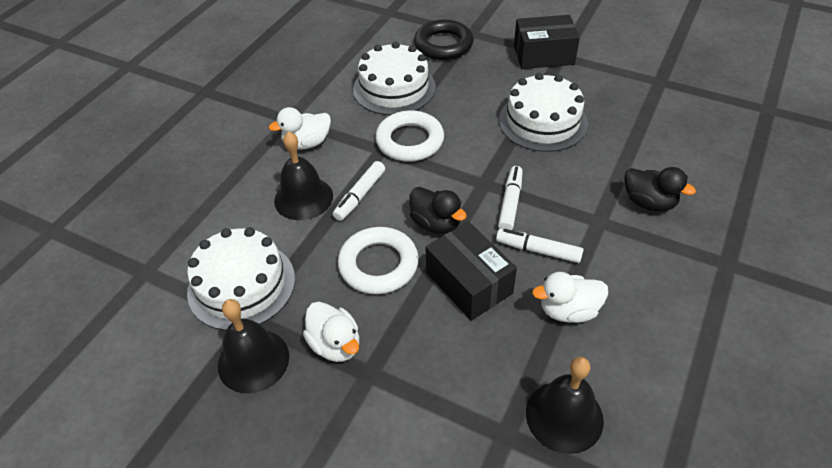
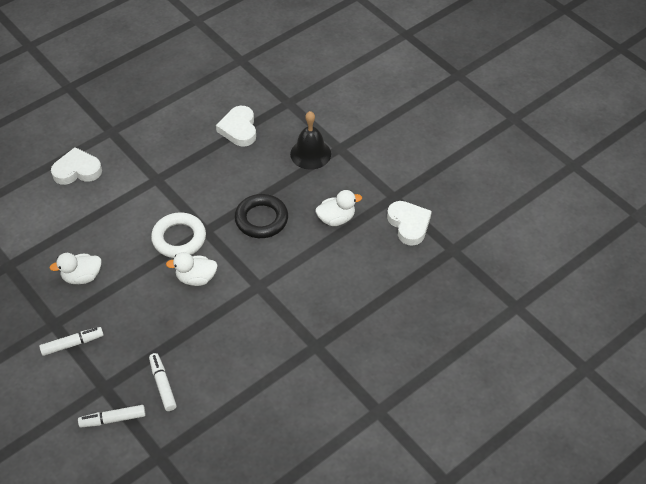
black bell: [218,299,289,393] [274,131,333,220] [526,357,604,454] = 3 -> [290,111,331,170] = 1
black box: [426,222,517,321] [514,15,580,69] = 2 -> none = 0
black duck: [409,187,467,234] [624,167,696,212] = 2 -> none = 0
white cake: [187,227,295,331] [353,42,436,115] [499,73,588,152] = 3 -> none = 0
white heart: none = 0 -> [51,147,102,185] [216,106,256,147] [387,201,432,246] = 3
white ring: [338,227,419,294] [375,110,444,162] = 2 -> [151,212,206,258] = 1

